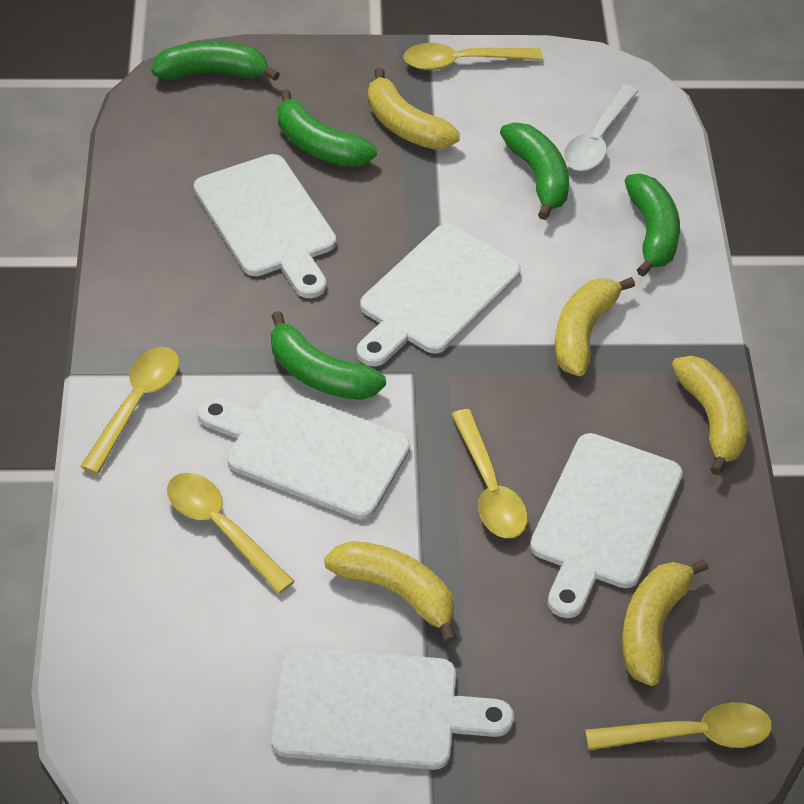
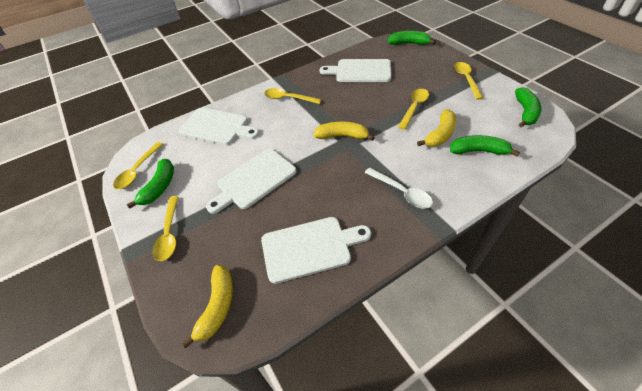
green banana: [151,41,280,81] [271,311,386,400] [278,89,377,167] [500,122,569,220] [625,173,680,276] = 5 -> [127,159,174,209] [388,31,436,45] [450,135,520,157] [515,87,541,127] = 4
white cutting board: [194,154,336,298] [197,389,410,520] [271,647,514,770] [357,224,521,367] [530,433,683,618] = 5 -> [179,108,259,145] [206,149,297,214] [261,217,371,284] [319,59,391,82] = 4
yellow banana: [324,541,457,644] [368,68,460,150] [555,277,635,376] [622,559,709,686] [672,356,747,475] = 5 -> [182,265,233,348] [313,121,375,141] [417,109,456,147] = 3

